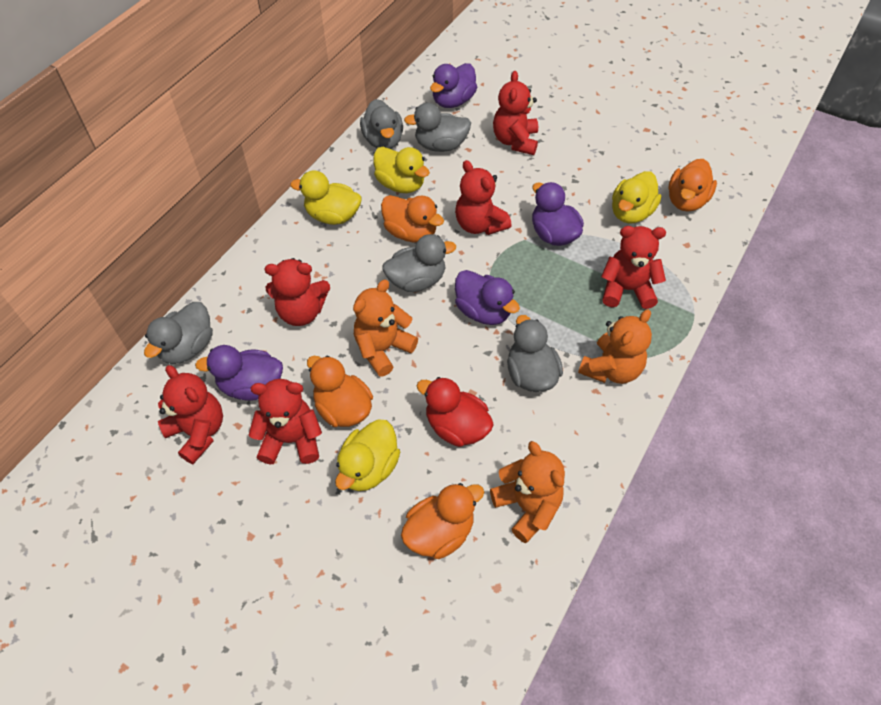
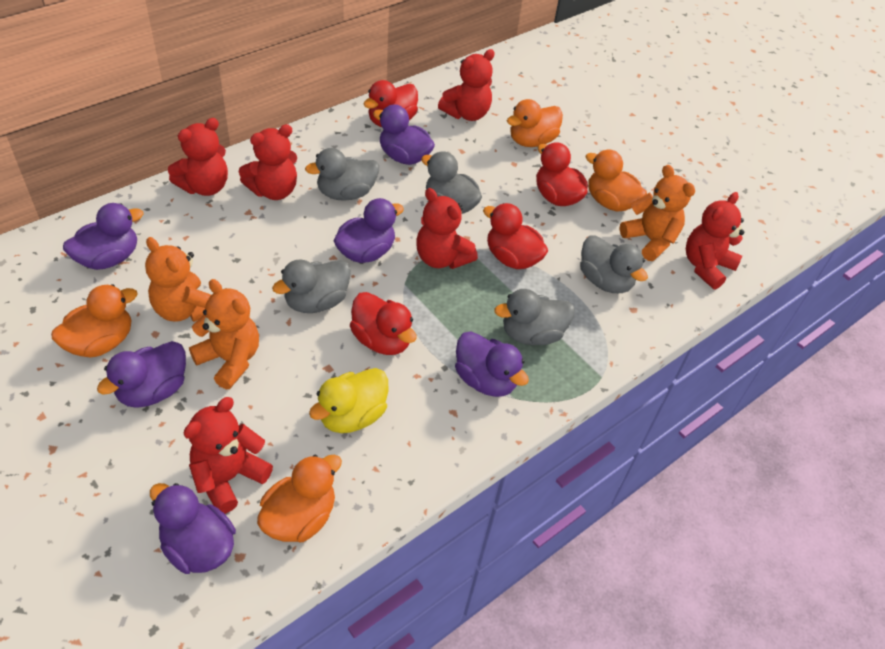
purple duck: [195,345,283,401] [430,63,477,108] [455,270,520,325] [532,182,584,246] = 4 -> [63,203,144,270] [97,341,186,408] [150,483,236,574] [333,198,404,263] [373,104,435,165] [455,331,529,397] = 6
red duck: [417,377,494,447] = 1 -> [350,292,417,355] [363,80,418,127] [483,203,548,269] [536,142,588,206] = 4
yellow duck: [290,171,362,225] [335,419,400,491] [374,147,430,193] [612,171,661,223] = 4 -> [309,368,388,433] = 1

